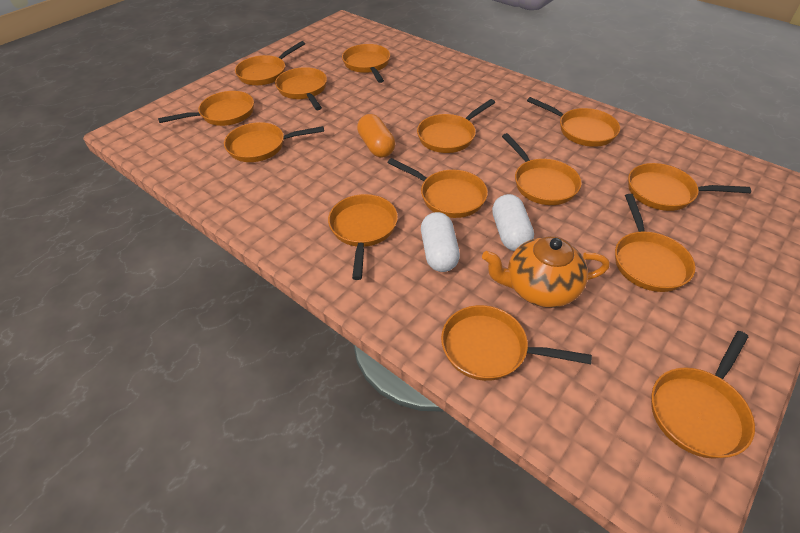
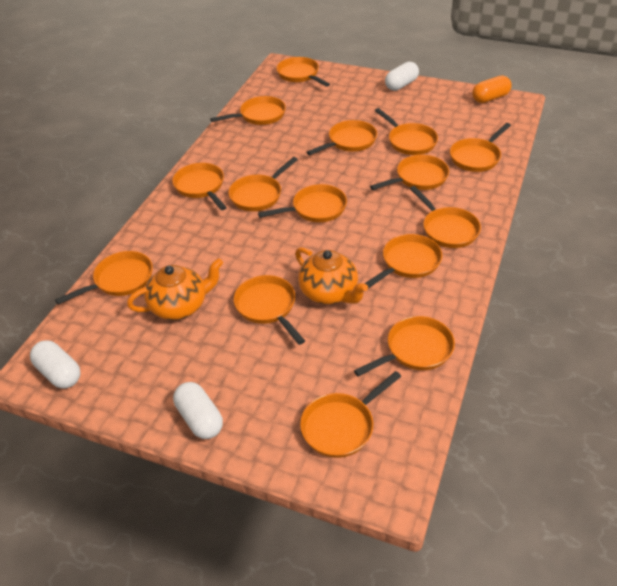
orange pan: [158,91,254,126] [224,122,324,162] [235,41,305,86] [275,67,327,110] [328,194,398,280] [342,44,390,83] [387,158,488,218] [417,99,495,153] [441,305,592,381] [502,133,582,205] [527,97,620,147] [615,194,696,292] [628,163,751,211] [651,331,755,459] = 14 -> [55,251,153,305] [172,163,227,210] [210,96,286,125] [229,157,298,211] [234,275,305,345] [258,184,347,222] [276,57,330,87] [300,371,401,458] [307,120,377,155] [354,316,455,376] [364,234,442,288] [370,155,449,190] [375,108,438,155] [410,186,481,248] [450,123,511,172] = 15
orange teapot: [482,236,609,308] = 1 -> [127,258,223,320] [295,247,368,304] = 2
white capsule: [421,212,460,272] [492,194,534,251] = 2 -> [30,340,81,388] [173,382,223,439] [385,62,419,91] = 3

